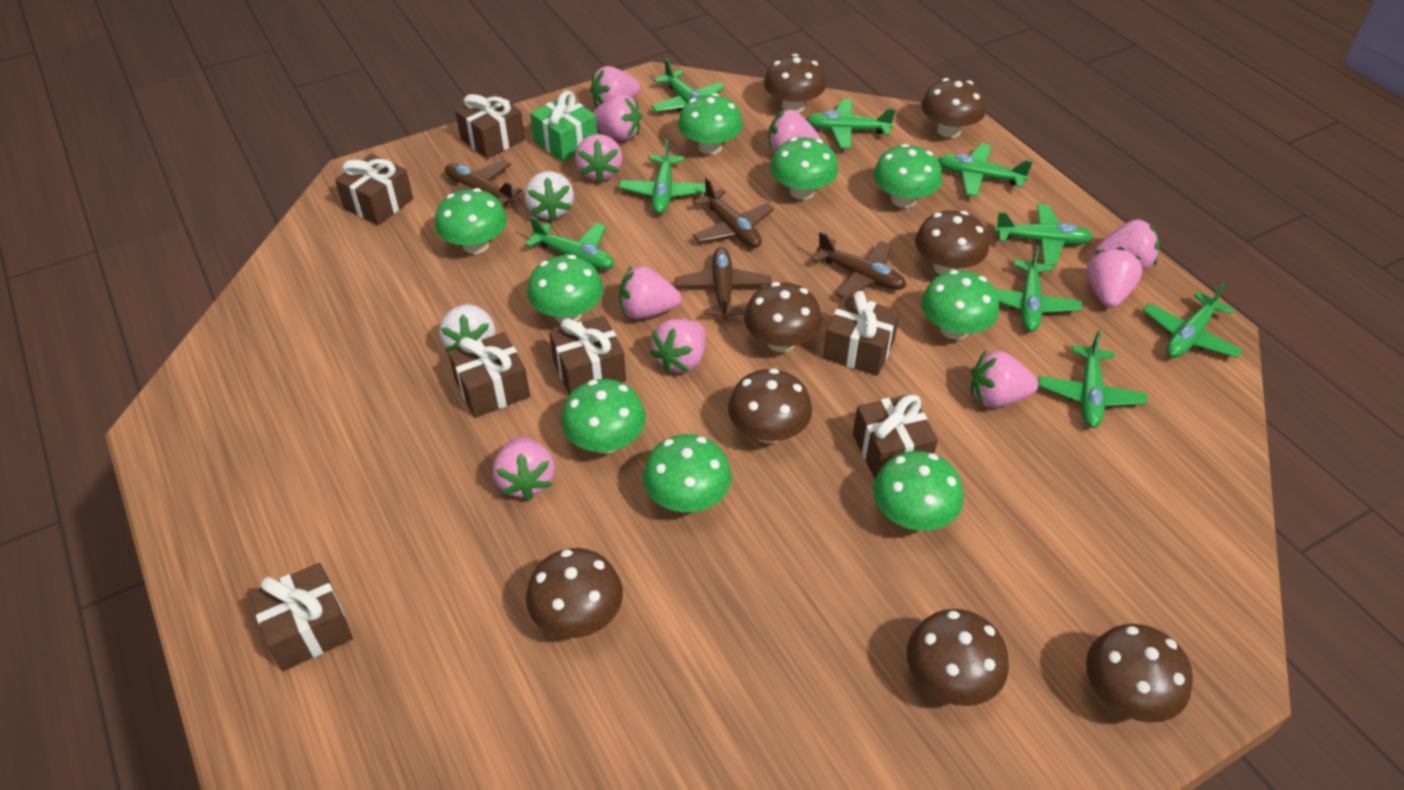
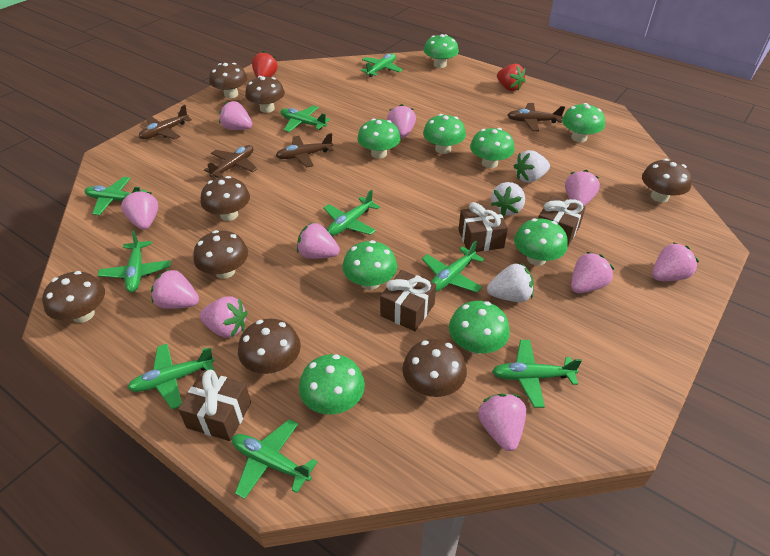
brown gift: [249,563,353,671] [335,154,413,225] [448,332,530,418] [455,92,525,159] [549,316,626,395] [823,291,900,376] [853,394,938,479] = 7 -> [178,370,251,441] [380,270,436,331] [458,202,508,252] [538,195,586,246] = 4
green gift: [530,91,597,162] = 1 -> none = 0
red strawberry: none = 0 -> [252,51,278,78] [497,64,526,91] = 2
white strawberry: [439,304,495,352] [525,171,574,221] = 2 -> [487,263,534,302] [491,182,525,216] [514,150,550,183] = 3

